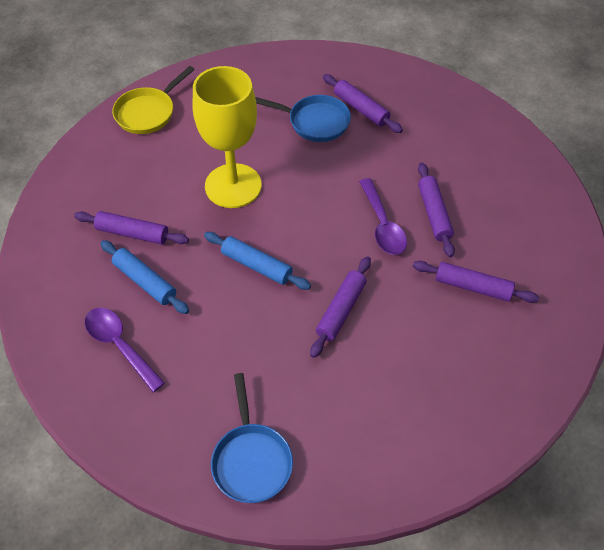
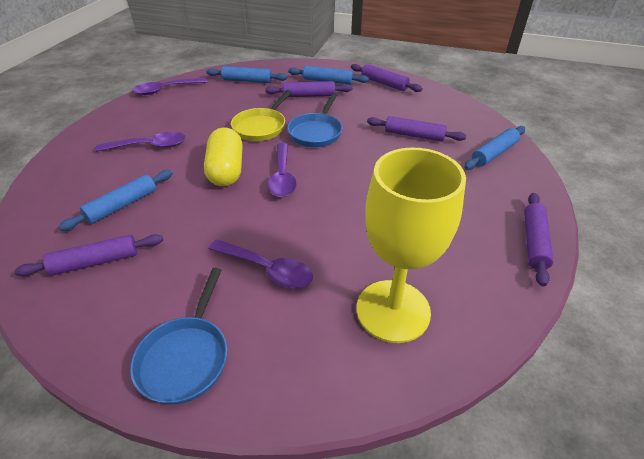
blue rolling pin: [100,240,189,314] [204,232,311,290] = 2 -> [58,170,173,231] [206,66,287,83] [288,66,369,85] [464,126,525,170] = 4
purple spoon: [85,308,165,392] [359,178,407,255] = 2 -> [95,132,186,152] [132,78,208,95] [209,239,313,289] [267,143,297,197] = 4
yellow capsule: none = 0 -> [204,127,243,186] = 1

